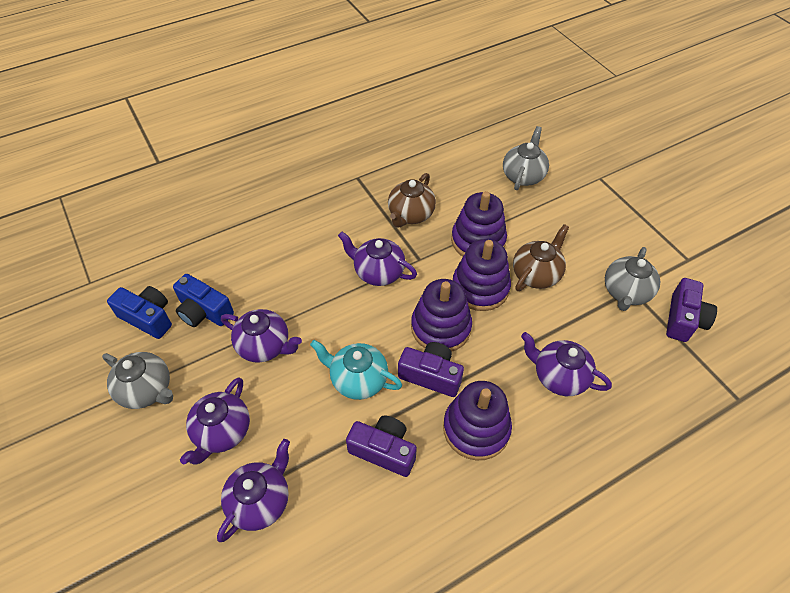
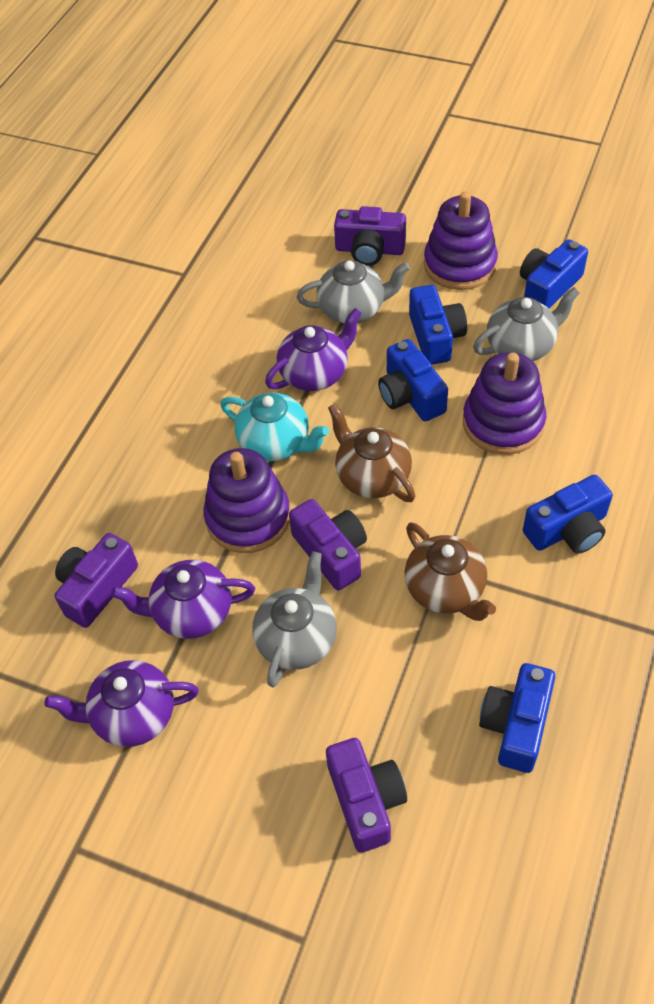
blue camera: [107,286,172,339] [173,274,234,327] = 2 -> [378,339,448,421] [409,285,467,365] [479,663,555,773] [520,239,588,309] [523,475,613,554] = 5
purple camera: [346,415,417,477] [398,342,464,397] [666,278,717,342] = 3 -> [55,533,138,628] [289,499,367,591] [326,738,407,853] [334,206,406,266] = 4
purple stacking toy: [411,279,472,352] [443,381,512,460] [451,191,507,256] [453,239,511,311] = 4 -> [203,448,290,553] [424,191,498,290] [463,352,546,455] = 3
purple teapot: [180,377,250,465] [217,439,290,542] [221,309,302,363] [338,232,417,286] [521,332,612,396] = 5 -> [45,660,199,747] [111,560,255,639] [265,308,362,391] = 3

